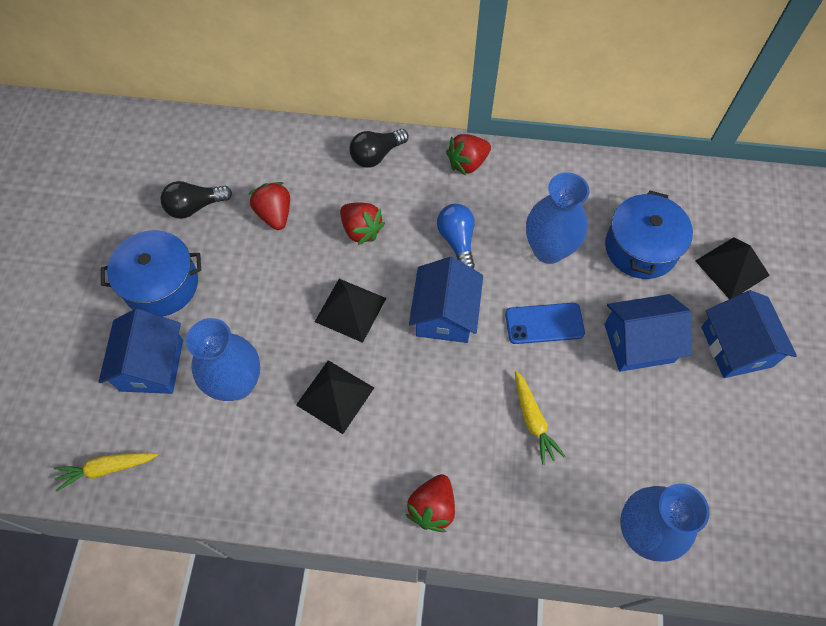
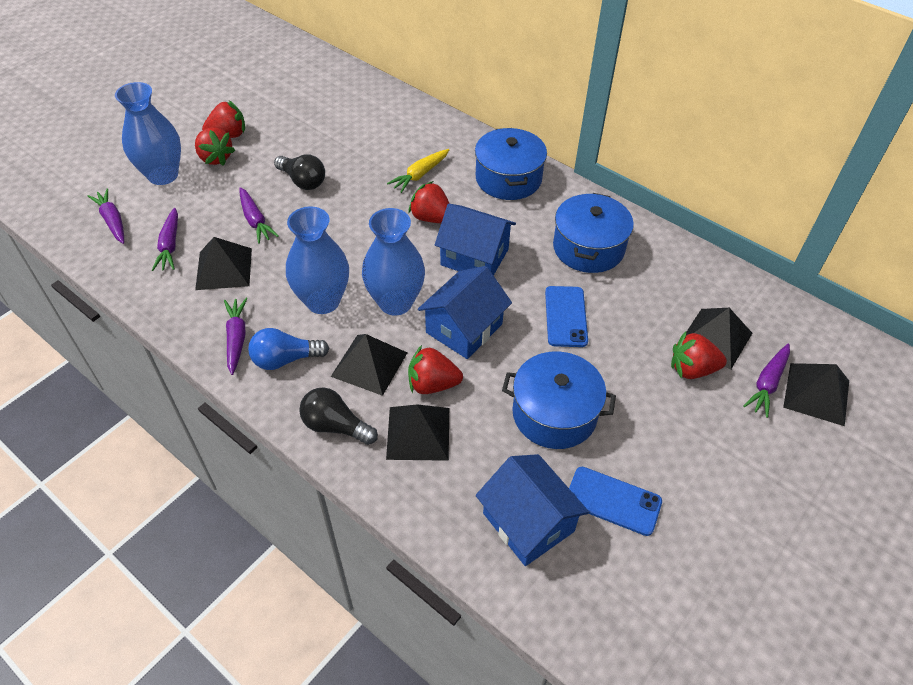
black pyramid: [296,360,374,434] [315,279,386,343] [695,237,770,299] = 3 -> [195,237,252,290] [331,334,407,396] [386,404,449,461] [686,308,752,369] [783,363,849,426] = 5
blue house: [99,309,183,394] [409,257,483,343] [604,294,692,372] [701,290,797,378] = 4 -> [418,266,512,359] [435,204,516,276] [476,454,589,566] = 3
blue phone: [505,303,585,344] = 1 -> [545,286,588,347] [569,467,662,536] = 2
blue pot: [101,230,201,317] [605,191,693,279] = 2 -> [475,128,547,200] [502,351,616,449] [553,193,634,273] = 3
purple carrot: none = 0 -> [88,188,124,244] [152,208,178,271] [224,298,248,375] [239,187,279,244] [743,343,790,418] = 5
red strawberry: [249,182,290,230] [340,202,385,245] [405,474,455,532] [446,134,491,176] = 4 -> [195,127,235,166] [202,101,245,138] [408,181,450,223] [408,345,463,394] [671,331,727,379] = 5
yellow carrot: [54,453,158,492] [515,371,565,465] = 2 -> [387,149,450,193] = 1

